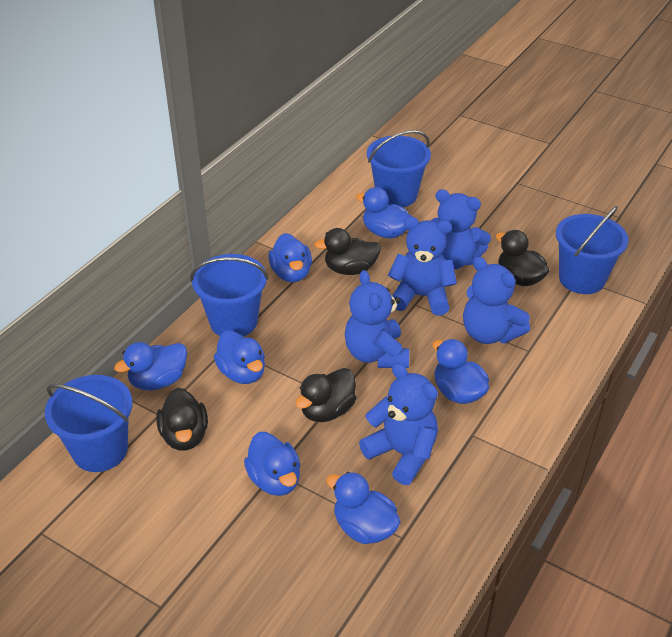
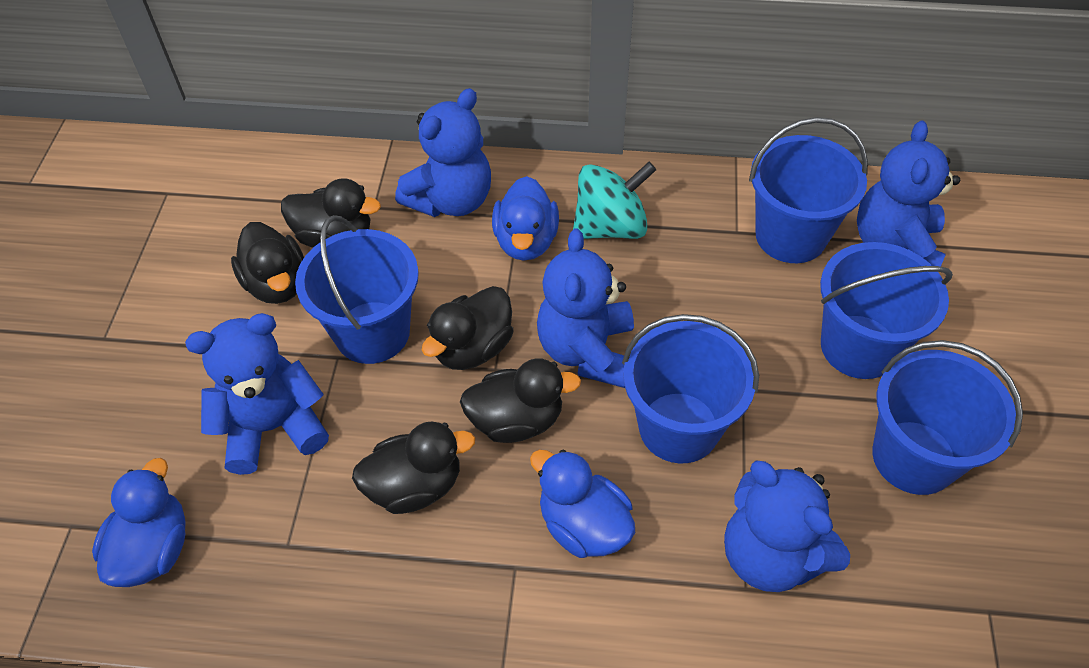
black duck: [157,388,208,450] [295,368,356,422] [314,228,381,275] [496,230,549,286] = 4 -> [231,222,304,304] [281,179,381,248] [352,421,475,514] [421,286,514,370] [460,358,581,443] = 5
blue bucket: [45,375,132,472] [191,254,269,336] [367,130,431,207] [556,206,629,294] = 4 -> [295,215,419,364] [622,314,759,464] [749,117,868,263] [820,242,953,379] [873,340,1023,495] = 5
blue duck: [114,342,187,390] [214,330,265,384] [244,432,301,496] [268,233,312,282] [326,472,401,544] [356,187,413,239] [432,339,489,404] = 7 -> [92,458,186,587] [492,176,559,261] [530,450,635,558] = 3
turquoise spinning top: none = 0 -> [573,162,656,239] = 1

